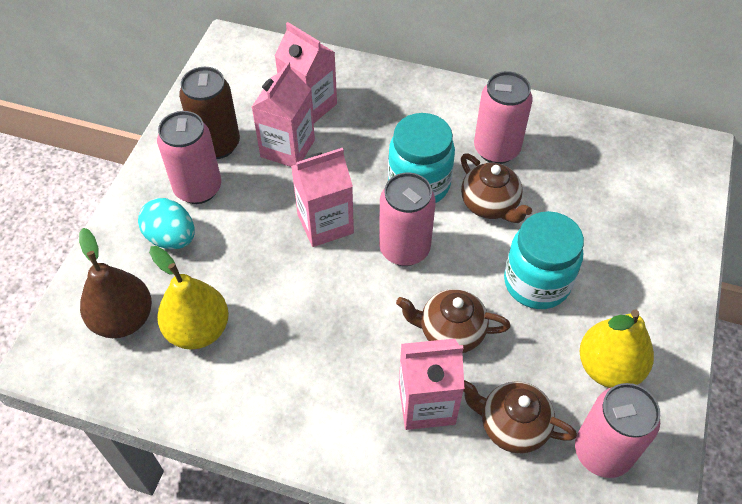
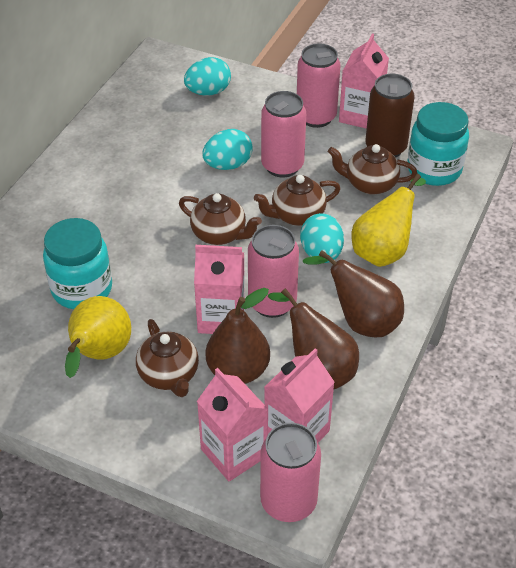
brown pear: [79,228,152,338] = 1 -> [206,288,270,384] [268,288,359,389] [303,250,404,337] = 3
brown teapot: [396,289,511,353] [461,154,532,223] [464,380,577,453] = 3 -> [136,319,199,397] [179,193,262,245] [254,175,341,226] [328,144,417,195] = 4
turquoise egg: [138,198,195,249] = 1 -> [184,57,231,96] [202,129,253,170] [300,213,344,263] = 3

